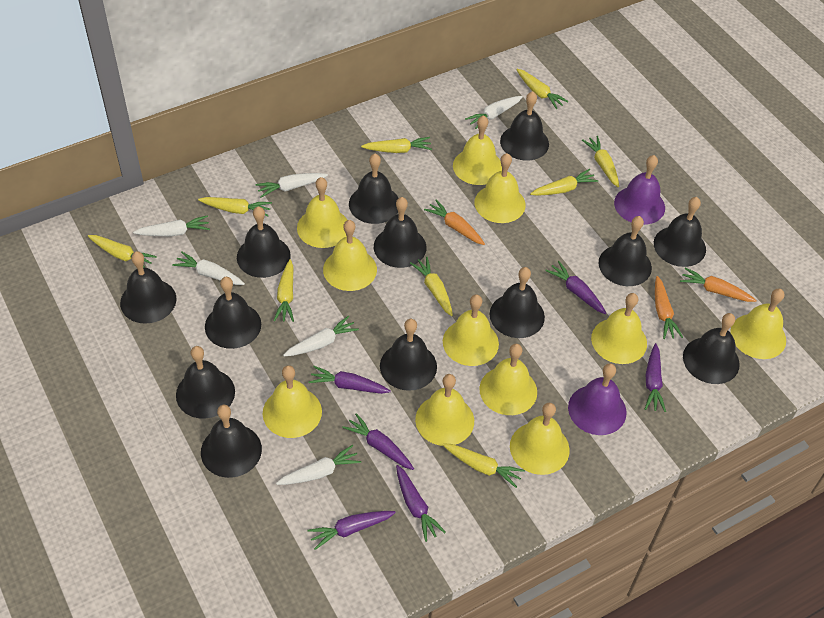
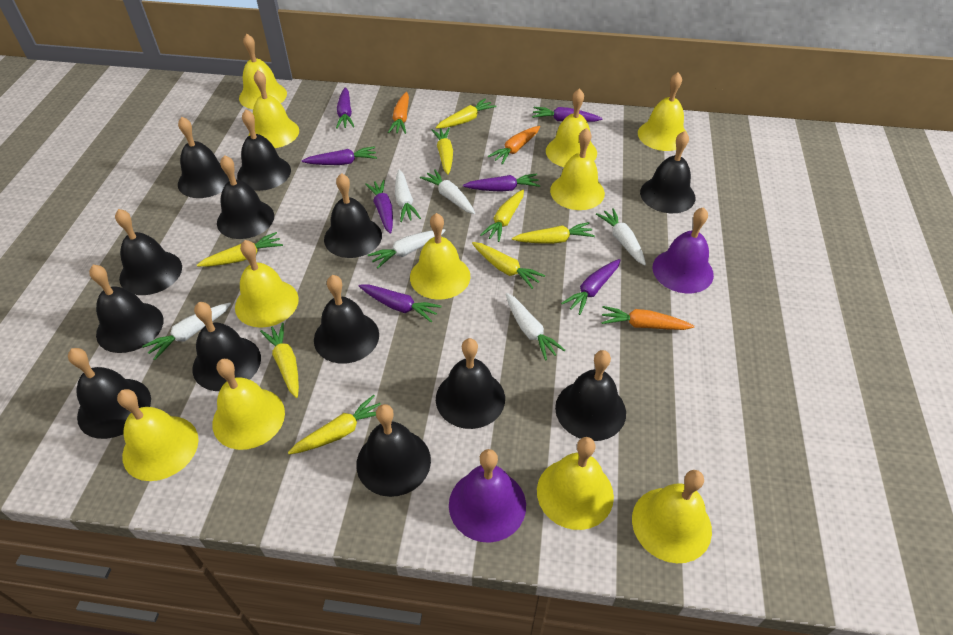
purple carrot: [307,511,396,550] [308,366,391,394] [342,413,414,470] [396,465,446,542] [545,261,606,314] [645,343,666,412] = 6 -> [302,146,377,165] [336,87,354,129] [359,284,442,323] [365,180,393,234] [463,173,540,192] [532,107,603,122] [561,259,621,315] = 7
yellow carrot: [88,235,157,268] [198,197,272,216] [273,259,294,322] [361,137,432,153] [410,257,453,316] [443,443,525,488] [516,69,569,109] [530,169,598,196] [582,136,619,187] = 9 -> [197,232,283,267] [260,323,299,398] [288,395,381,455] [431,128,453,175] [435,98,496,129] [472,242,545,289] [480,190,524,242] [512,222,595,244] = 8

